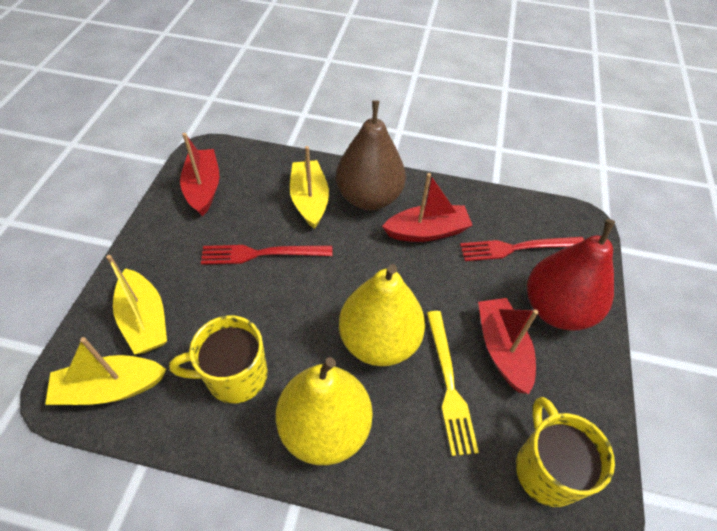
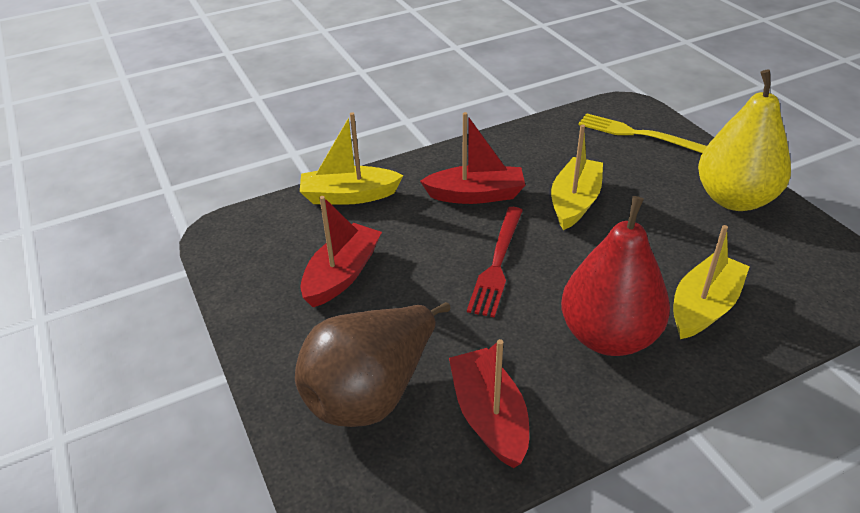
red fork: [201,245,333,265] [460,237,584,261] = 2 -> [467,207,523,318] = 1
yellow mug: [169,316,268,404] [516,397,615,507] = 2 -> none = 0
yellow pear: [276,357,373,465] [339,264,425,366] = 2 -> [698,70,791,211] = 1

